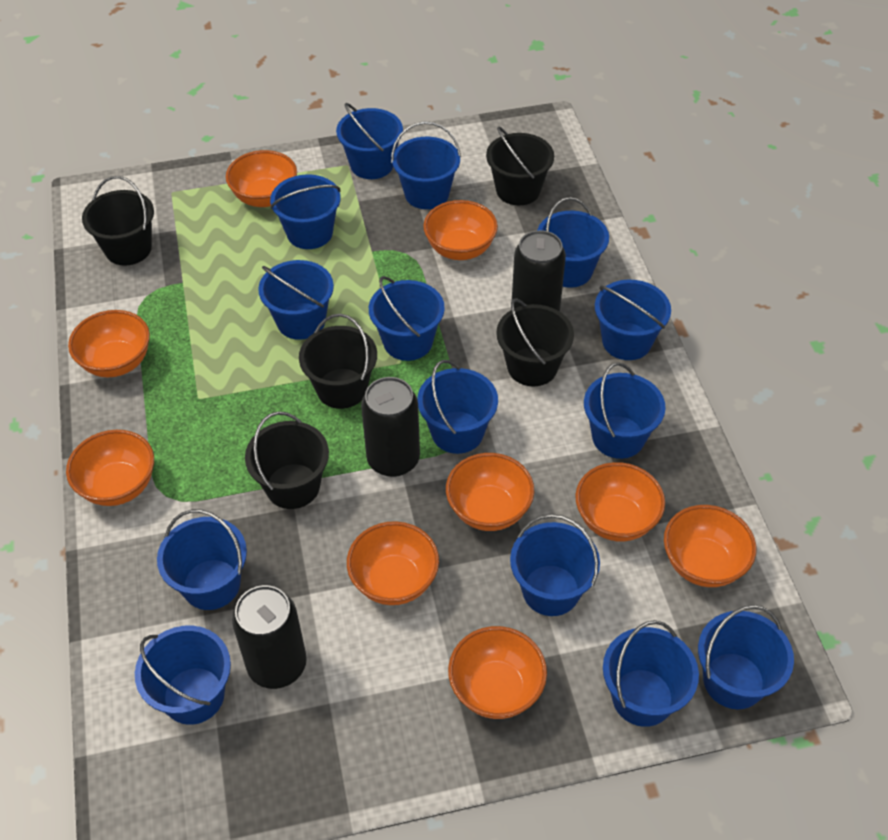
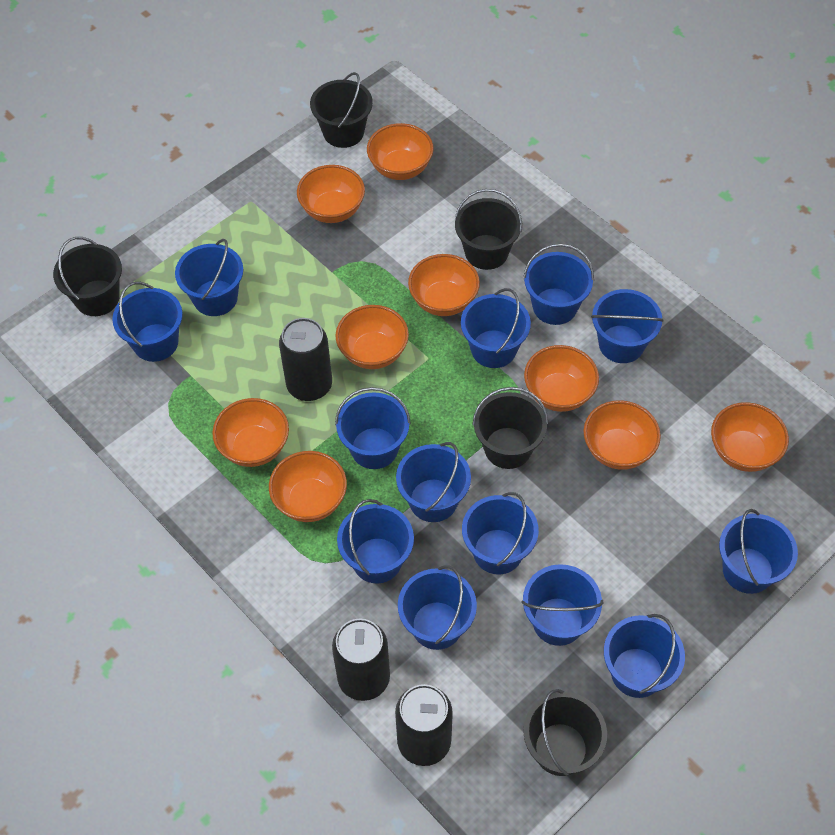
blue bucket: [135,626,231,725] [157,509,247,610] [258,260,334,340] [270,174,341,249] [336,103,403,179] [369,276,445,361] [391,121,461,209] [417,360,498,454] [510,514,600,616] [537,197,609,288] [584,362,666,459] [595,280,671,360] [603,620,699,727] [698,605,794,709] = 14 -> [112,282,183,362] [175,239,243,316] [335,387,411,469] [337,499,414,583] [396,442,471,522] [398,565,477,650] [461,288,531,368] [462,492,539,574] [521,564,603,646] [523,244,594,325] [591,289,664,363] [604,614,685,698] [719,509,798,594] = 13

